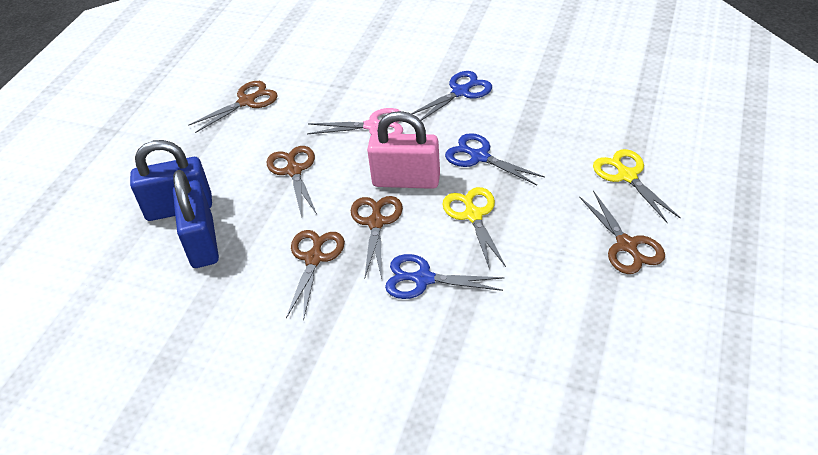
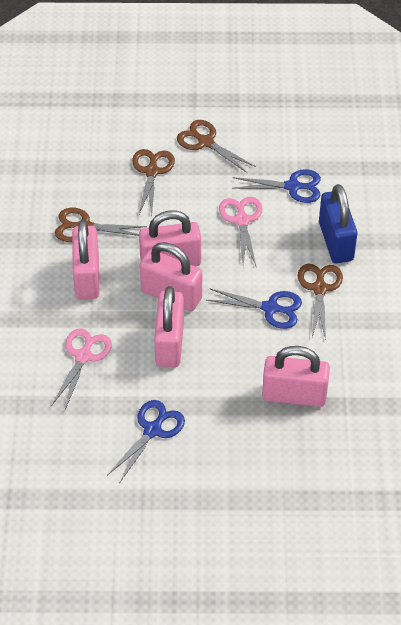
blue padlock: [130,140,212,221] [173,170,219,268] = 2 -> [319,184,357,263] = 1
brown scissors: [188,81,278,133] [266,146,317,218] [286,230,345,321] [351,196,403,279] [579,191,665,274] = 5 -> [55,208,147,242] [132,149,175,216] [177,120,256,173] [298,264,343,340] = 4
pink padlock: [367,111,440,189] = 1 -> [72,220,99,299] [139,210,201,266] [140,242,202,311] [154,286,184,367] [262,346,330,407] = 5
pink scissors: [307,108,403,135] = 1 -> [51,328,112,410] [219,197,262,266] = 2
yellow scissors: [442,187,506,270] [593,149,681,223] = 2 -> none = 0

